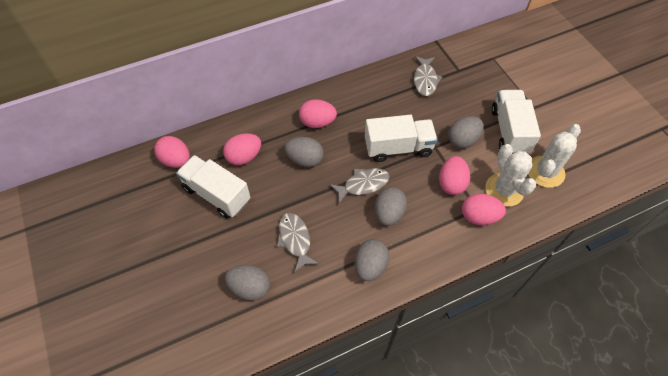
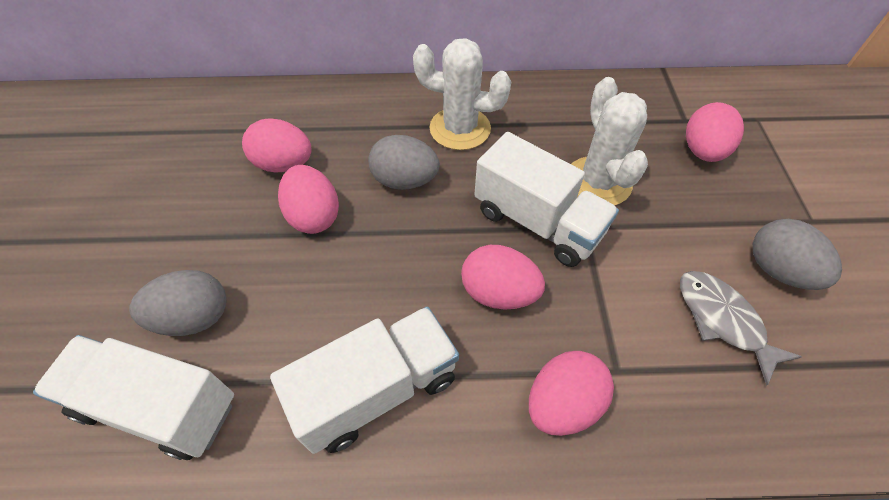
grey egg: [225,265,270,301] [284,137,324,167] [355,239,389,281] [375,187,407,226] [448,116,484,148] = 5 -> [129,270,226,336] [368,135,440,190] [753,219,842,290] = 3
grey fish: [277,213,319,273] [330,168,390,204] [414,56,443,96] = 3 -> [680,271,802,386] = 1

